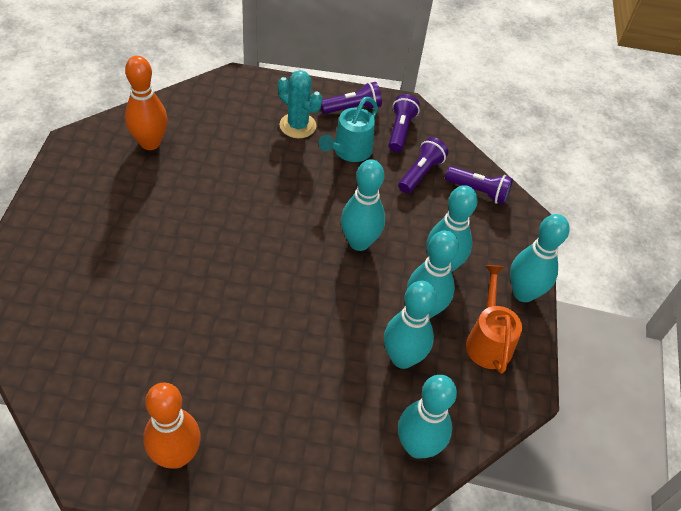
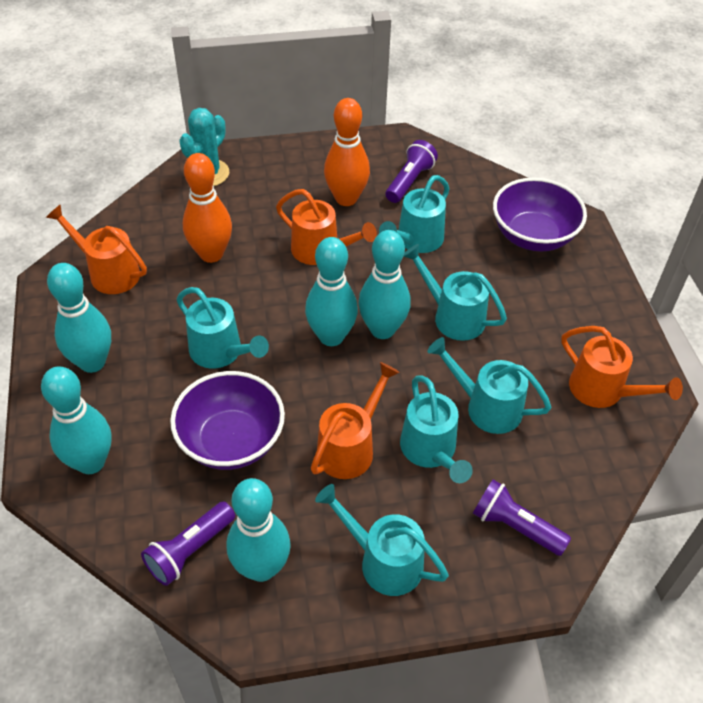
orange watering can: [466,265,522,373] = 1 -> [46,204,147,294] [276,189,377,265] [311,362,400,479] [561,326,683,408] = 4
purple bowl: none = 0 -> [170,371,285,470] [493,178,587,251] = 2
purple flashlight: [321,82,382,114] [389,94,420,152] [399,137,449,193] [445,166,513,205] = 4 -> [141,502,235,586] [385,140,438,203] [473,479,571,556] = 3
turquoise bowling pin: [341,159,385,251] [384,281,437,369] [398,375,457,459] [407,230,459,319] [427,185,478,272] [510,214,570,302] = 6 -> [41,366,112,474] [47,263,111,373] [227,478,291,582] [305,237,358,346] [358,230,411,339] = 5
turquoise watering can: [319,97,378,162] = 1 -> [177,287,269,369] [315,484,449,596] [379,175,449,253] [400,375,473,483] [403,244,507,341] [427,337,552,434] = 6

